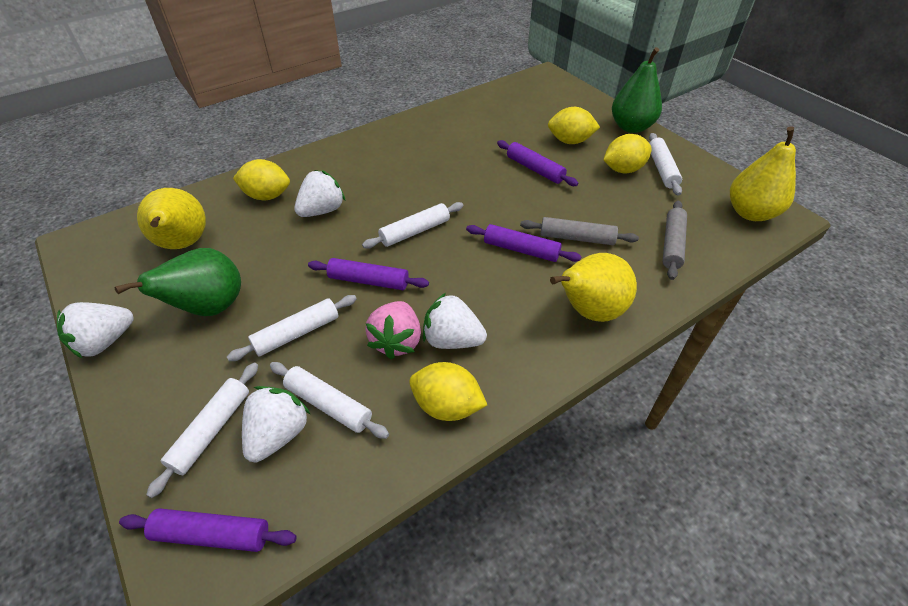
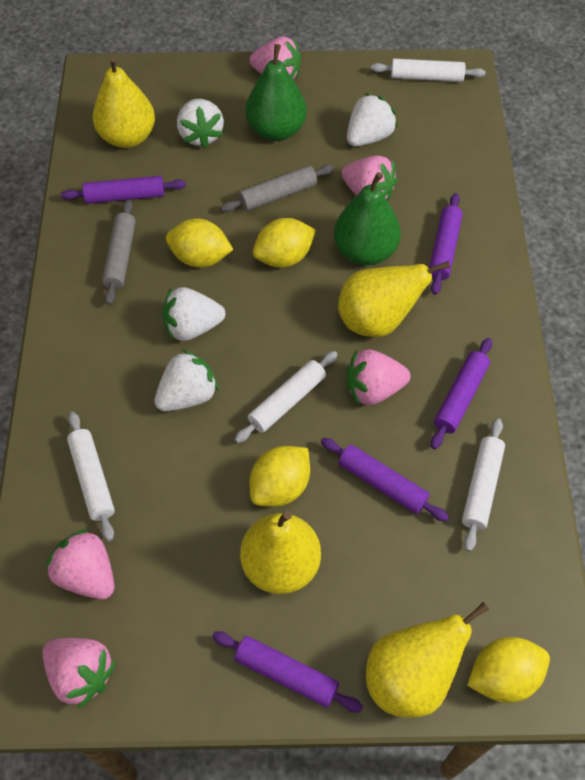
pink strawberry: [366,301,421,359] = 1 -> [42,638,116,709] [46,529,115,600] [250,36,301,79] [341,155,397,201] [347,349,410,405] = 5
purple rolling pin: [119,508,297,552] [308,258,429,290] [466,224,581,262] [497,140,578,186] = 4 -> [61,176,186,204] [212,631,363,712] [321,438,449,522] [429,193,463,295] [431,338,492,449] = 5
white rolling pin: [146,363,258,498] [227,295,357,361] [270,362,389,439] [362,202,463,249] [649,133,682,196] = 5 -> [67,412,115,541] [234,351,338,443] [371,59,485,82] [462,418,505,552] = 4
yellow pear: [137,188,206,249] [550,253,637,322] [730,126,796,221] = 3 -> [93,57,155,148] [240,511,321,594] [338,261,450,337] [366,602,489,718] = 4

